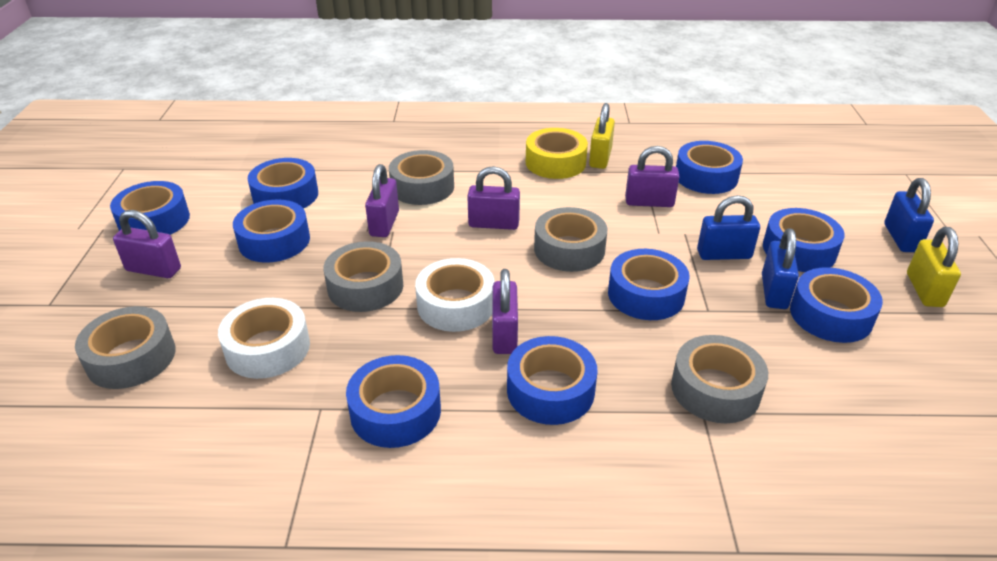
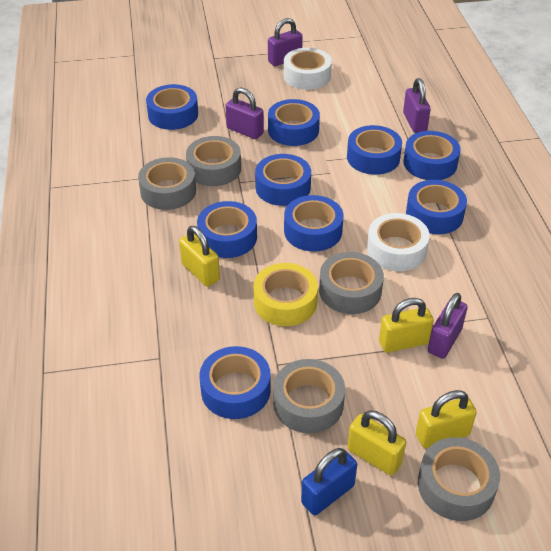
blue padlock: [697,195,760,260] [762,228,799,309] [884,178,934,252] = 3 -> [301,448,357,515] = 1
purple padlock: [113,210,181,278] [365,164,399,237] [467,166,520,230] [492,269,518,354] [625,146,680,207] = 5 -> [225,87,264,139] [268,18,303,66] [403,78,431,133] [428,293,468,359] = 4
yellow padlock: [589,103,615,169] [907,227,961,307] = 2 -> [179,226,220,287] [347,410,406,476] [379,298,434,353] [416,390,477,448] = 4

